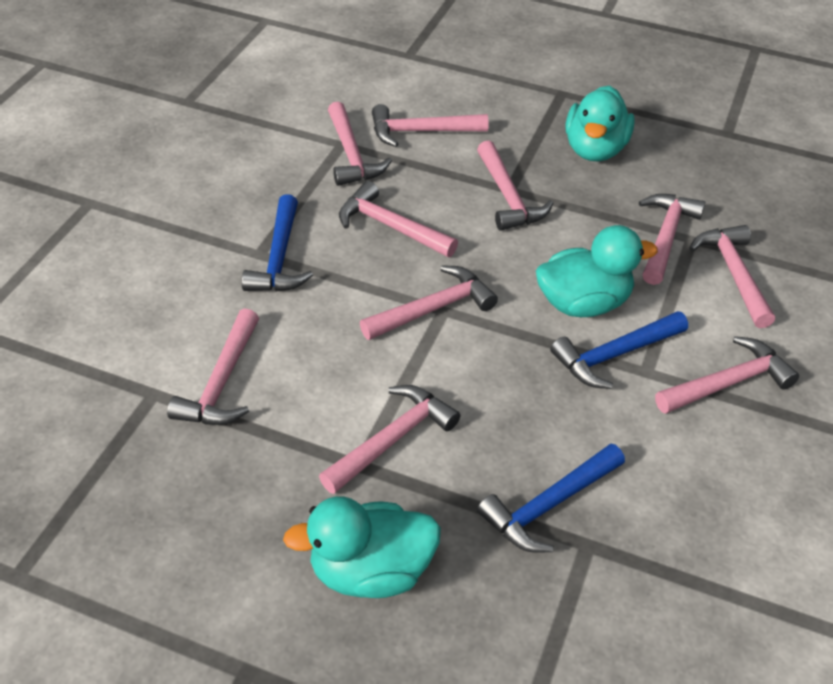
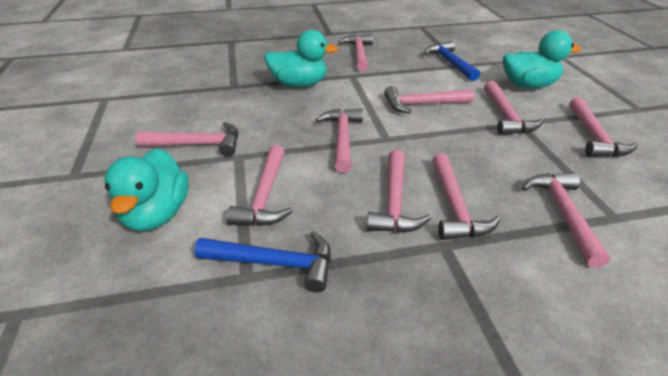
blue hammer: [242,194,313,292] [477,443,625,553] [550,311,688,389] = 3 -> [195,231,331,293] [424,41,480,81] = 2

